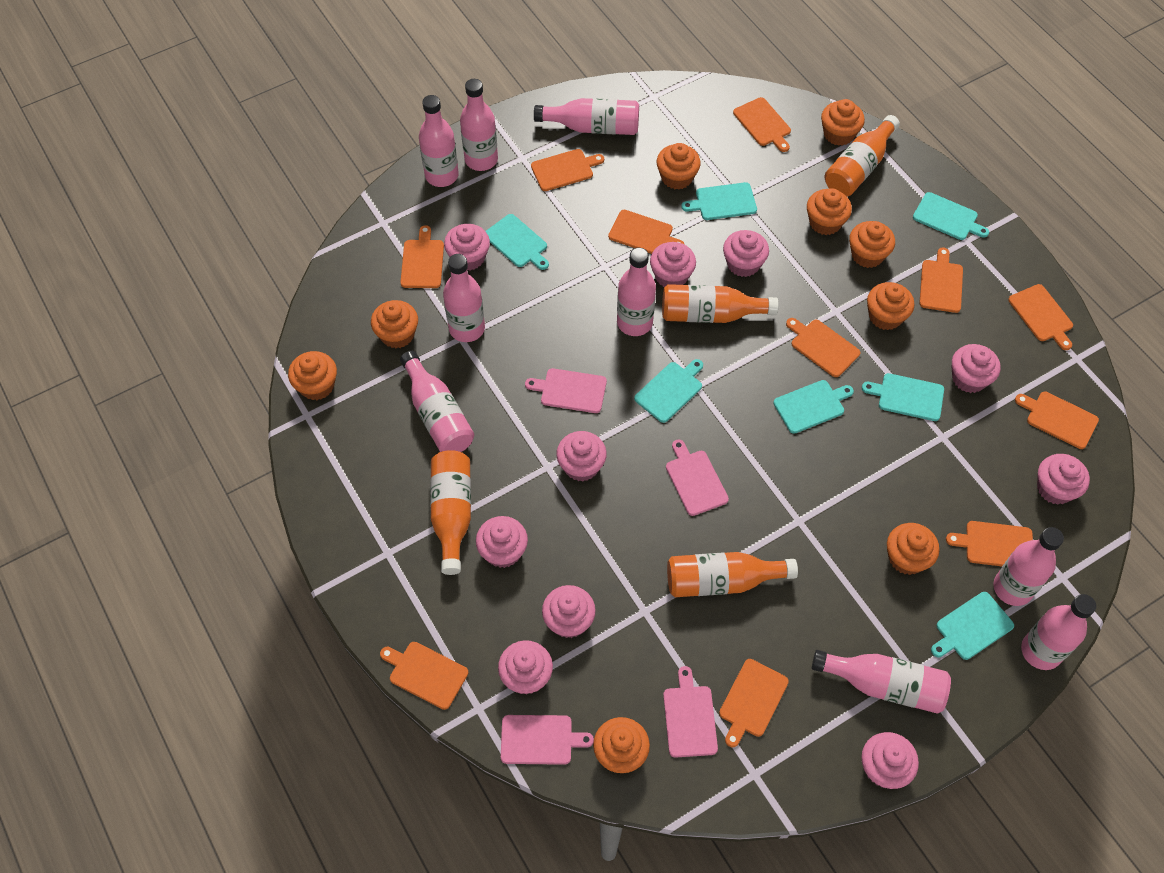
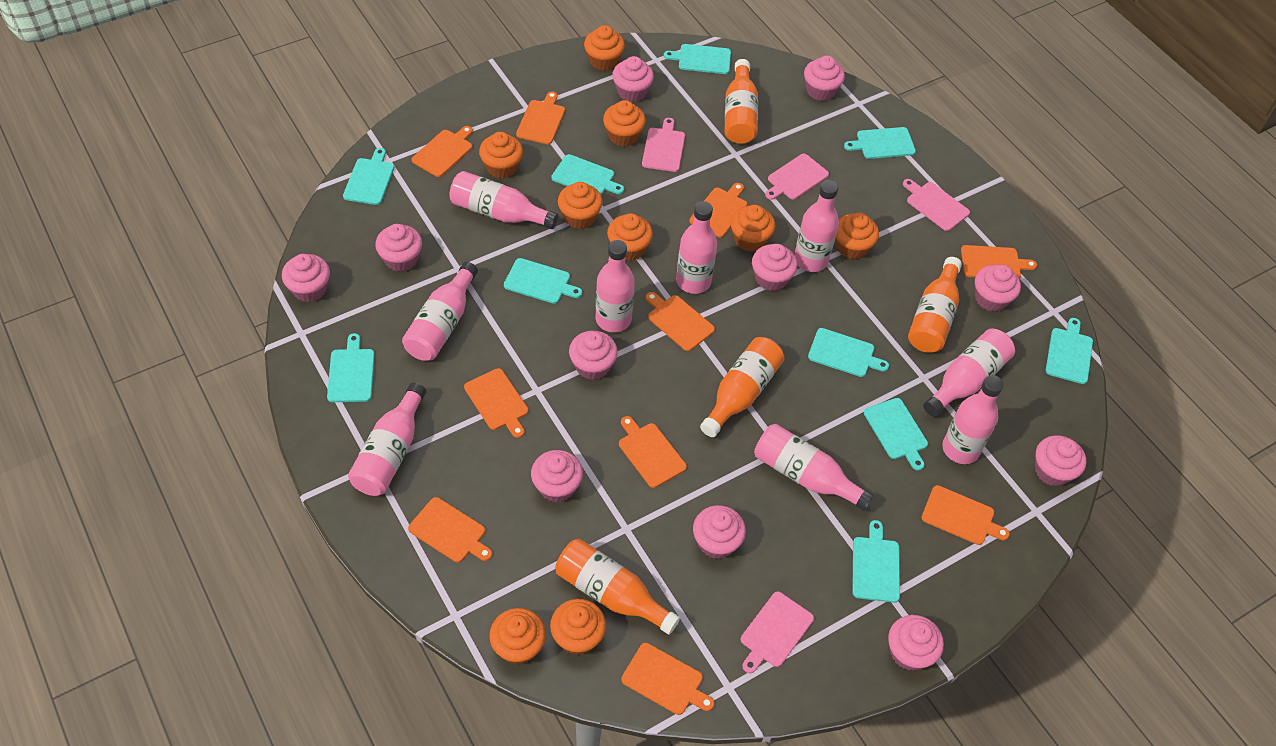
orange cutting board: [380,642,468,710] [400,225,444,288] [531,149,604,191] [608,210,684,254] [719,659,789,747] [733,97,791,152] [786,318,860,377] [919,247,963,313] [946,521,1033,566] [1008,284,1073,350] [1015,391,1099,449] = 11 -> [408,497,492,563] [412,126,473,177] [464,368,528,438] [516,91,565,144] [619,416,687,488] [621,643,714,715] [646,292,715,351] [690,183,747,238] [921,485,1010,545] [961,245,1037,279] = 10
pink cupcake: [444,224,490,270] [476,516,528,568] [498,640,553,694] [542,585,596,638] [556,431,607,481] [650,242,696,287] [723,230,769,277] [861,732,919,789] [951,344,1000,393] [1037,454,1090,504] = 10 -> [282,254,330,302] [375,224,422,272] [531,450,583,503] [569,331,618,380] [612,56,654,102] [693,505,746,559] [752,244,798,291] [804,56,845,101] [888,615,944,671] [975,265,1021,312] [1035,435,1086,486] = 11
turquoise cutting board: [486,214,549,270] [634,359,703,423] [681,182,757,220] [773,380,854,434] [862,373,944,421] [913,192,989,240] [931,592,1014,660] = 7 -> [327,333,375,402] [343,148,394,205] [504,258,582,304] [551,154,624,195] [664,44,731,74] [808,328,889,377] [844,127,916,159] [852,520,900,603] [864,398,928,471] [1046,318,1093,384] = 10

